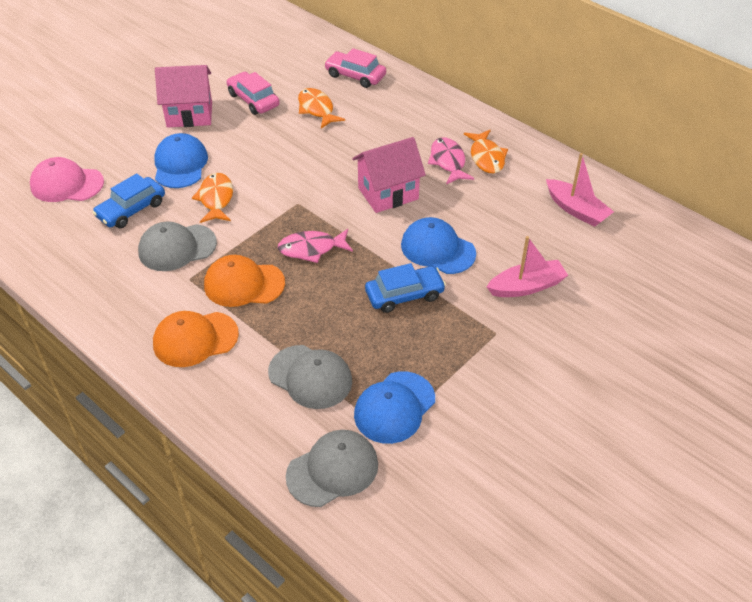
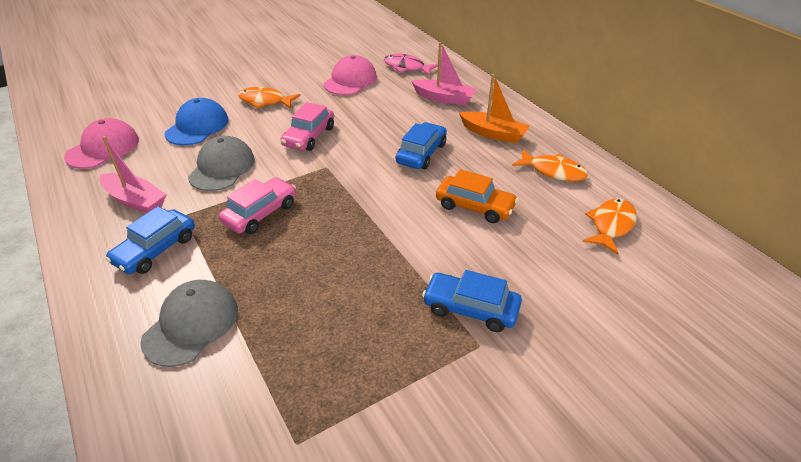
blue cap: [154,133,208,188] [354,371,435,444] [401,217,476,274] = 3 -> [165,98,229,145] = 1
blue car: [92,173,165,228] [365,263,446,313] = 2 -> [105,206,195,274] [396,122,447,169] [422,270,522,332] = 3
grey cap: [138,222,217,271] [268,345,352,409] [286,430,378,507] = 3 -> [140,280,238,367] [188,136,255,191] = 2
orange boat: none = 0 -> [459,74,530,143] = 1
orange cap: [153,311,239,367] [204,255,285,307] = 2 -> none = 0
orange car: none = 0 -> [436,169,518,223] = 1
pink cap: [30,157,104,202] = 1 -> [64,118,139,169] [324,55,377,95] = 2
pink fish: [278,229,353,263] [428,137,474,184] = 2 -> [384,54,438,76] = 1
pink house: [155,65,212,128] [352,137,426,213] = 2 -> none = 0

